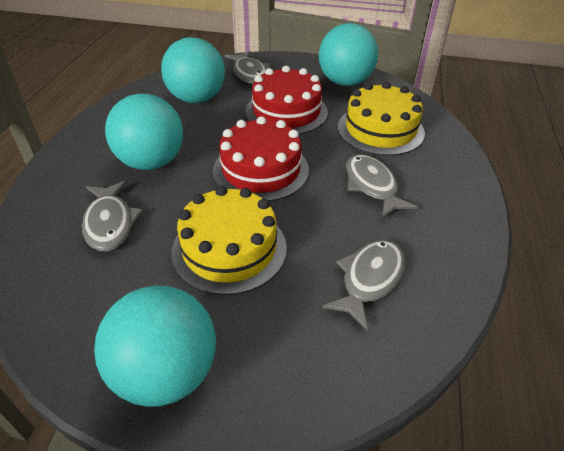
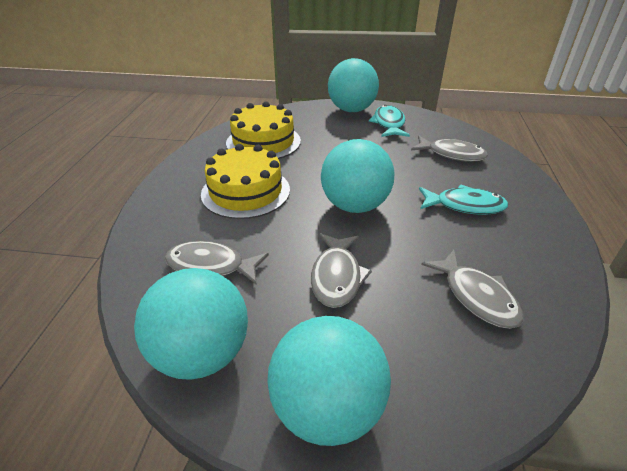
red cake: [213,116,309,202] [245,66,328,134] = 2 -> none = 0
turquoise fish: none = 0 -> [369,105,410,137] [419,184,508,215] = 2

